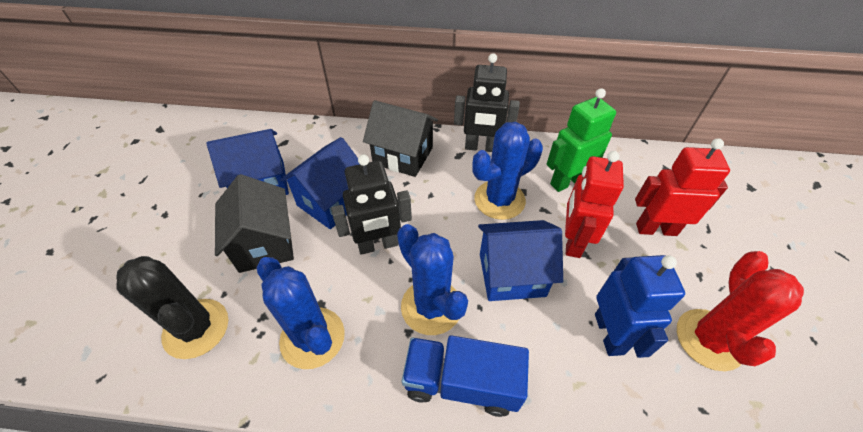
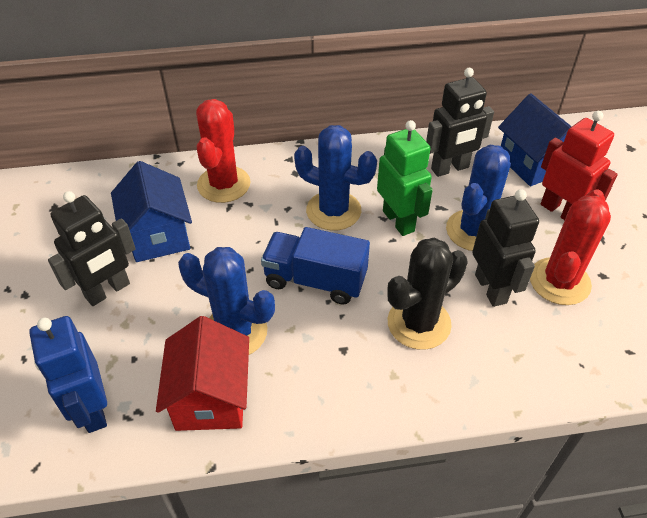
black house: [215,174,294,273] [363,100,438,177] = 2 -> none = 0
black robot: [331,154,412,255] [454,53,520,152] = 2 -> [48,191,136,306] [426,68,494,177] [472,189,539,307] = 3
blue house: [207,129,289,195] [280,137,359,229] [478,220,563,301] = 3 -> [111,161,192,262] [498,93,572,187] = 2
red cactus: [677,251,804,371] = 1 -> [196,99,250,203] [530,189,611,305] = 2
red house: none = 0 -> [156,316,249,431] = 1
red robot: [565,151,624,258] [635,138,730,236] = 2 -> [541,111,618,220] = 1

